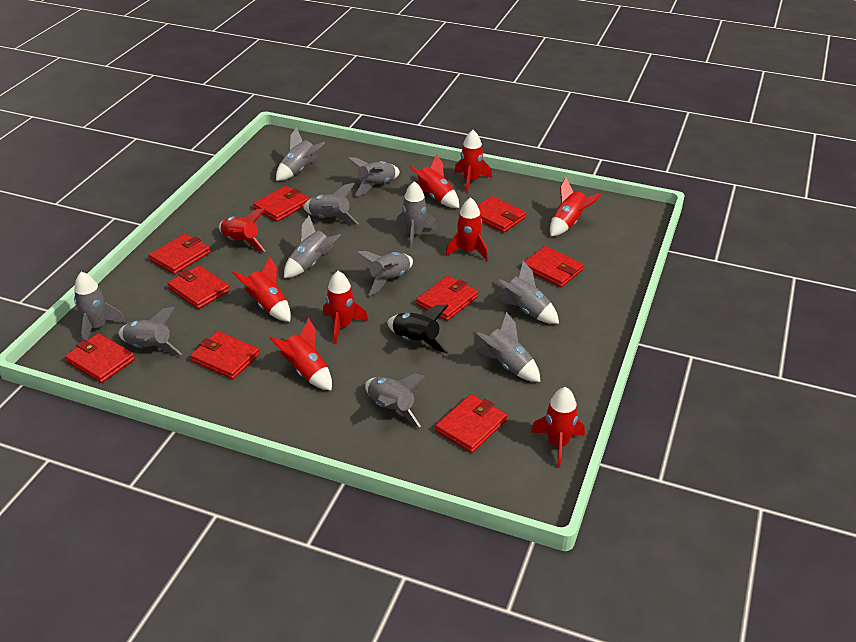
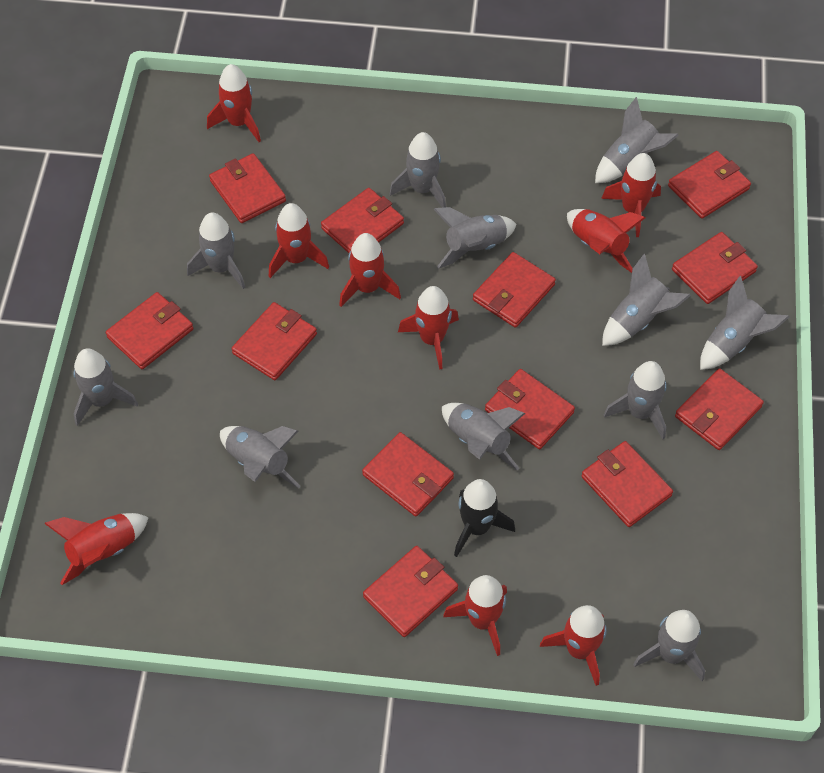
red wallet: [65,333,135,383] [149,234,210,274] [168,265,230,309] [190,331,260,379] [253,186,309,222] [416,276,478,321] [435,394,507,453] [477,196,526,233] [524,246,584,287] = 9 -> [106,292,194,369] [209,153,286,223] [232,302,317,380] [321,188,404,253] [362,432,454,517] [363,546,458,637] [473,252,556,328] [485,369,575,449] [581,441,673,527] [668,151,751,219] [672,232,758,304] [675,369,764,450] = 12

